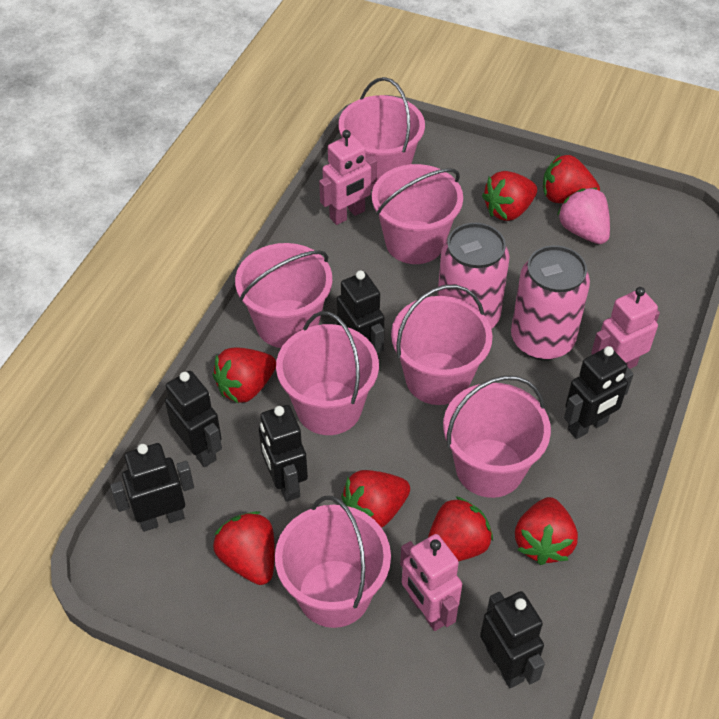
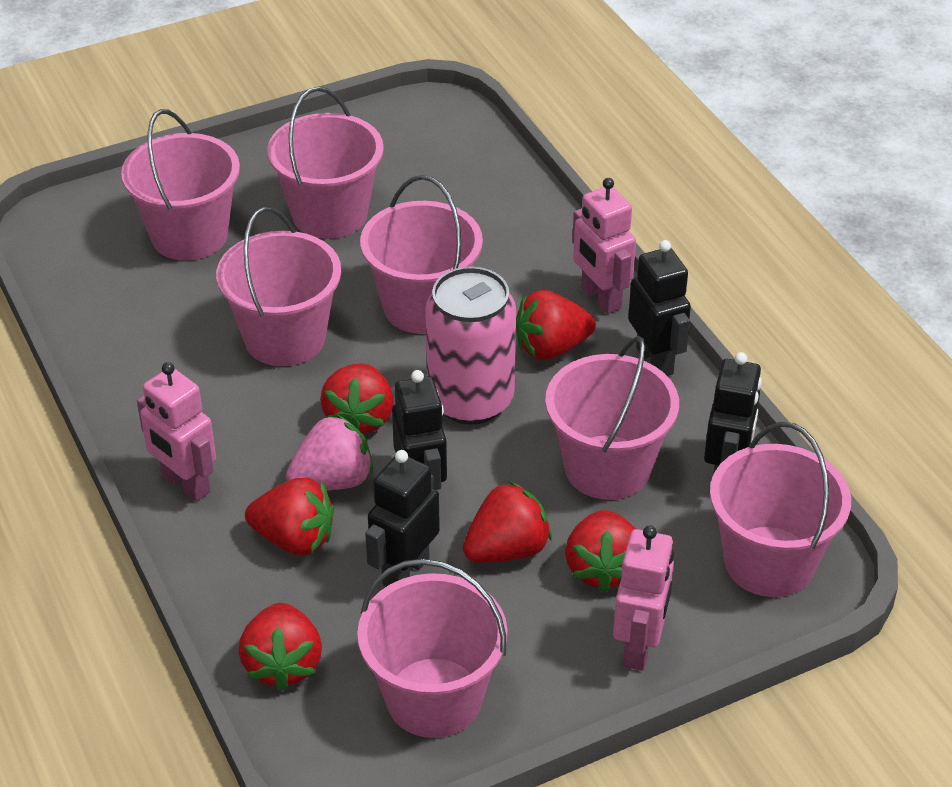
black robot: [110,443,194,532] [165,371,222,467] [259,405,308,502] [337,270,384,353] [480,591,545,688] [564,346,634,439] = 6 -> [365,450,440,587] [392,370,447,490] [628,240,691,376] [704,352,762,475] = 4
pink can: [438,223,510,329] [511,245,590,360] = 2 -> [425,267,516,425] = 1
red strawberry: [213,347,276,404] [213,511,275,585] [341,470,410,528] [428,496,493,561] [482,171,537,221] [515,497,578,565] [543,154,600,203] = 7 -> [239,603,322,691] [245,478,334,555] [320,363,394,434] [463,481,552,563] [516,290,596,360] [565,510,636,593] = 6

